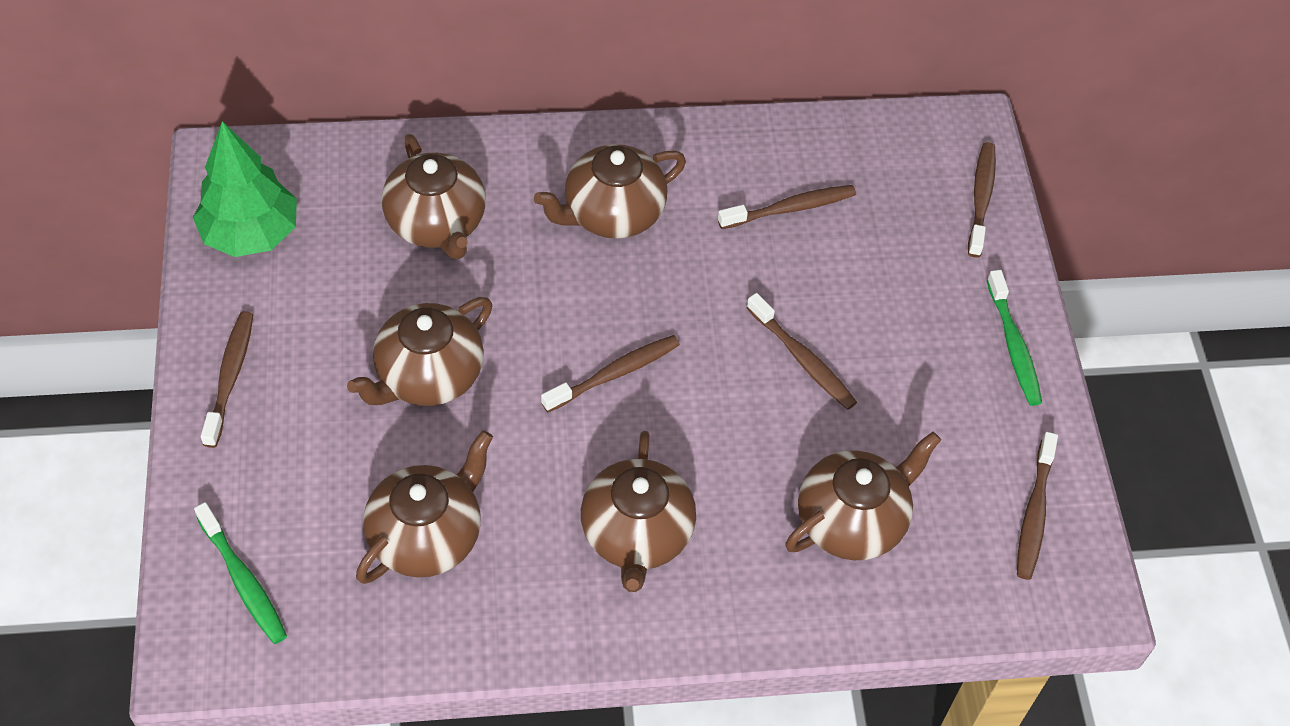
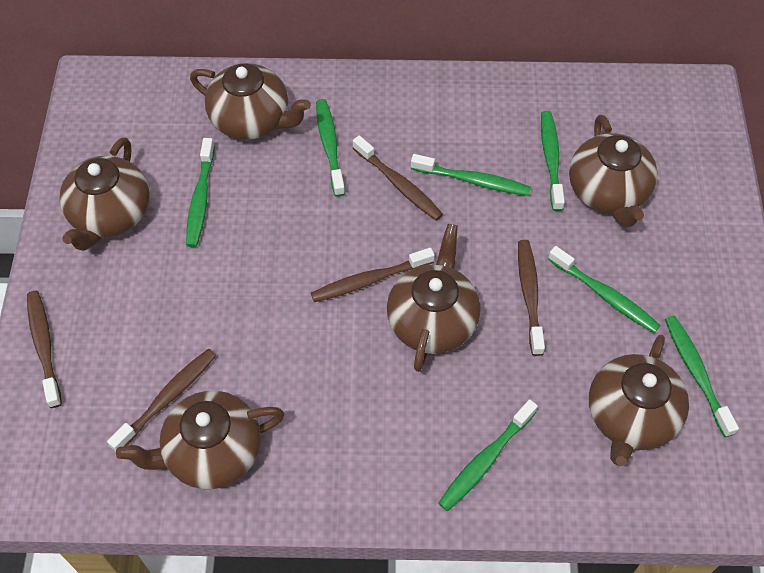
brown toothbrush: [201,311,253,448] [541,335,680,413] [718,185,856,229] [746,293,857,410] [968,142,996,258] [1017,432,1058,580] = 6 -> [27,291,62,408] [107,349,216,451] [311,247,435,302] [353,135,443,221] [518,240,545,356] = 5
green toothbrush: [194,502,287,644] [987,270,1042,406] = 2 -> [186,138,215,247] [316,99,345,197] [411,154,531,196] [438,399,538,511] [541,111,565,211] [548,246,661,333] [665,316,739,437] = 7
green tree: [193,121,297,257] = 1 -> none = 0

